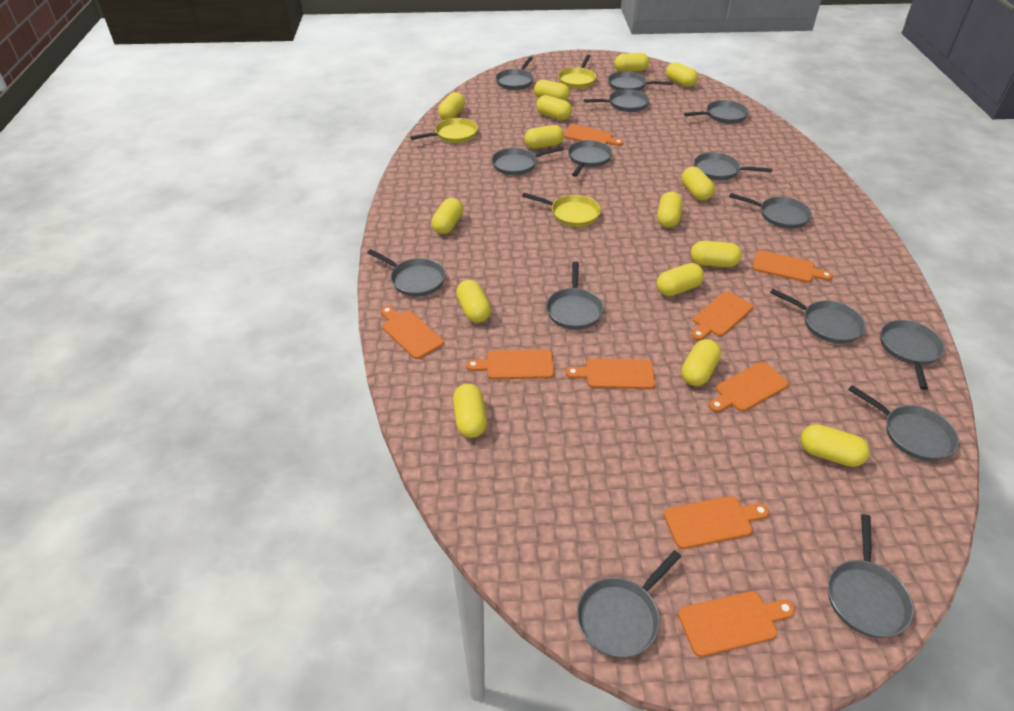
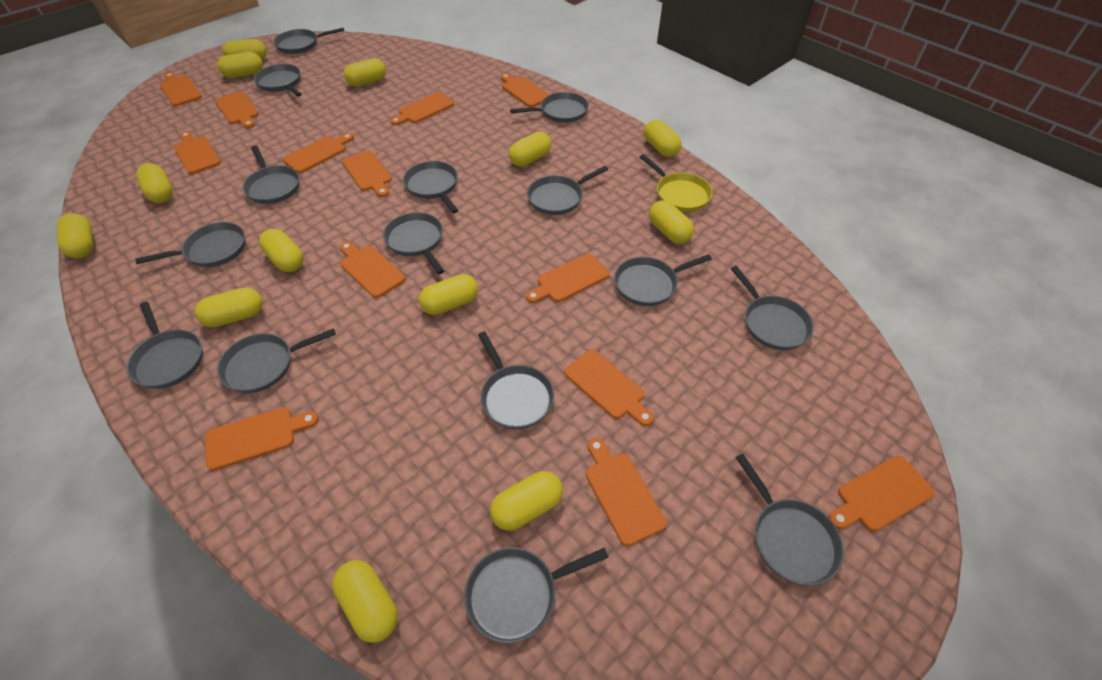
orange cutting board: [381,306,444,359] [466,349,554,380] [564,124,623,146] [566,358,655,389] [664,496,769,549] [678,591,795,657] [691,291,753,340] [709,362,789,412] [753,250,833,283] = 9 -> [160,72,202,106] [174,131,221,174] [205,407,319,471] [215,91,259,128] [283,133,354,173] [340,241,405,298] [342,151,392,197] [390,92,454,125] [501,73,550,107] [526,254,609,303] [564,350,654,426] [586,438,667,546] [829,456,935,531] = 13
yellow capsule: [431,198,463,234] [438,92,465,120] [453,384,487,438] [456,280,491,323] [524,125,564,149] [534,80,570,101] [536,95,572,120] [614,53,649,72] [657,192,683,228] [657,263,704,296] [666,62,698,87] [681,339,721,386] [682,167,715,201] [691,241,742,267] [800,424,870,467] = 15 -> [57,213,93,258] [136,163,172,203] [195,287,263,327] [217,52,263,78] [223,39,266,60] [259,229,303,272] [332,560,398,643] [344,58,386,87] [419,274,478,315] [490,471,563,531] [509,132,551,167] [644,120,681,157] [649,200,694,244] = 13
yellow pan: [410,118,478,143] [522,193,601,227] [558,55,596,89] = 3 -> [640,154,713,212] = 1

